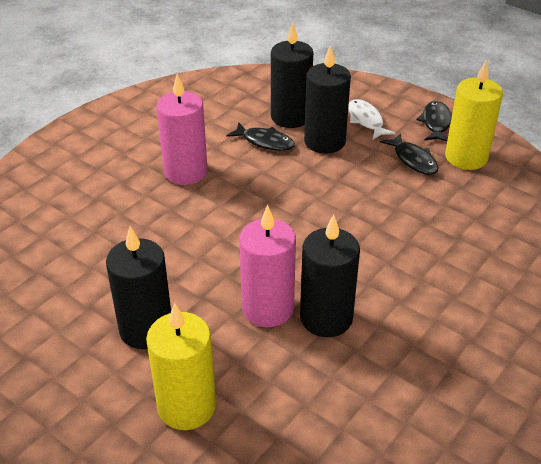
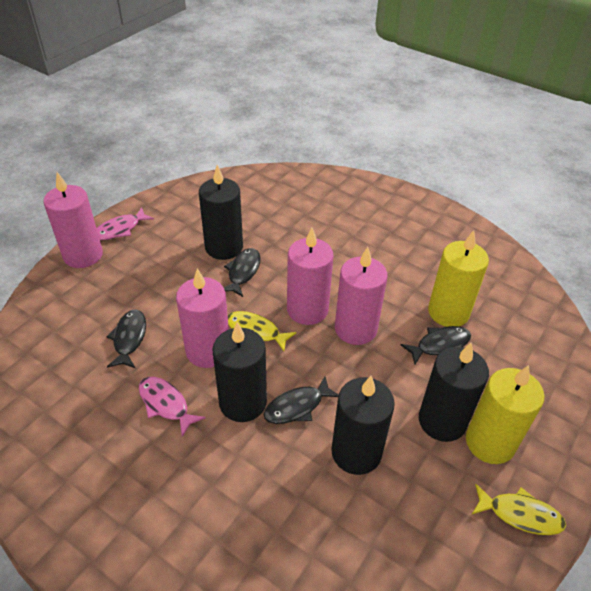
black fish: [226,122,295,151] [380,133,438,175] [416,101,451,141] = 3 -> [107,309,146,368] [224,248,261,297] [263,376,339,424] [401,326,471,365] = 4
pink candle: [156,74,207,185] [239,205,296,327] = 2 -> [43,172,103,268] [176,268,229,368] [287,228,334,325] [335,247,387,345] = 4
pink fish: none = 0 -> [97,207,154,240] [139,377,205,437] = 2
white fish: [348,99,395,140] = 1 -> none = 0
yellow fish: none = 0 -> [228,311,297,351] [472,484,566,535] = 2

